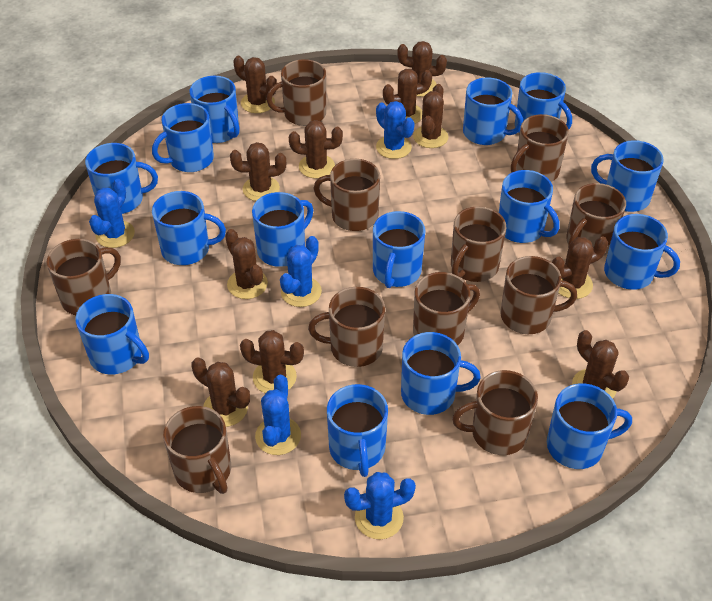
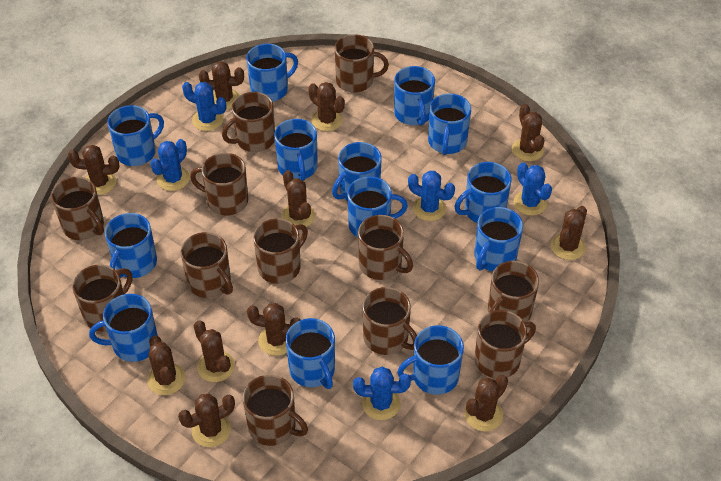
blue mug: [75,294,149,374] [85,143,158,214] [152,103,214,172] [152,191,226,265] [189,76,240,143] [252,192,313,267] [327,384,388,477] [373,211,426,288] [401,332,481,415] [463,78,523,145] [499,170,559,243] [515,72,572,133] [547,383,632,469] [591,140,664,212] [604,214,680,290] = 15 -> [89,294,158,362] [105,213,157,278] [107,105,164,166] [246,44,298,102] [274,119,318,181] [286,318,335,389] [332,142,381,201] [347,177,408,237] [394,66,435,126] [397,325,464,395] [428,94,471,155] [455,162,512,223] [474,207,523,271] = 13
brown mug: [47,239,121,315] [163,406,231,494] [267,59,326,126] [308,287,385,367] [313,159,380,231] [413,272,480,345] [451,207,506,282] [452,370,538,455] [501,256,577,334] [511,114,569,182] [566,183,626,255] = 11 -> [51,177,104,240] [72,264,132,332] [181,232,233,298] [190,153,248,216] [222,92,275,152] [243,375,308,446] [253,218,308,284] [335,34,389,93] [358,215,413,280] [363,287,417,355] [475,310,536,378] [488,261,539,322] = 12

